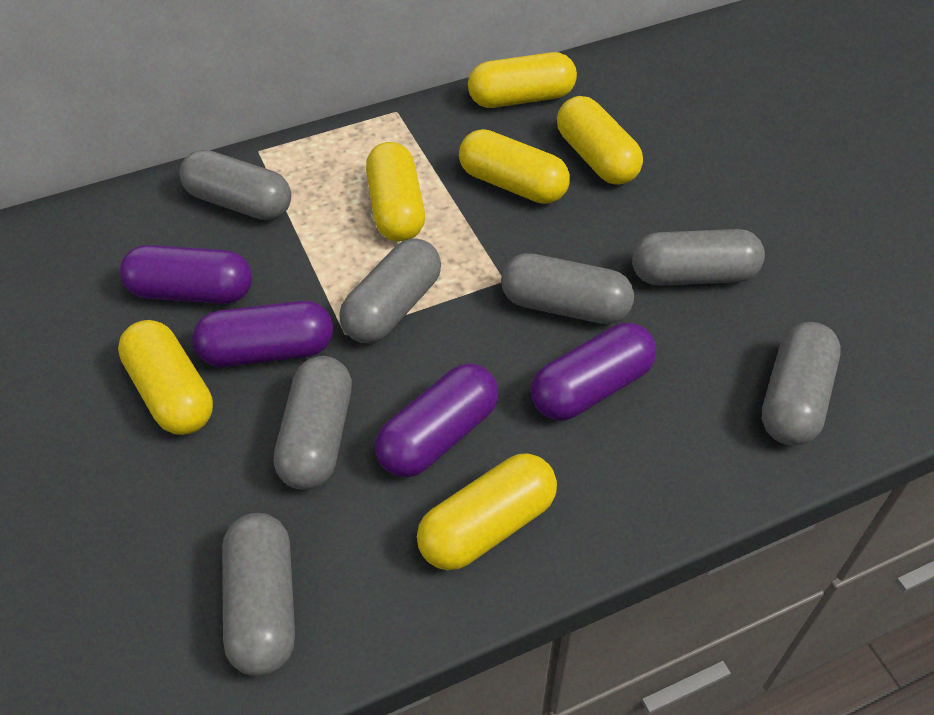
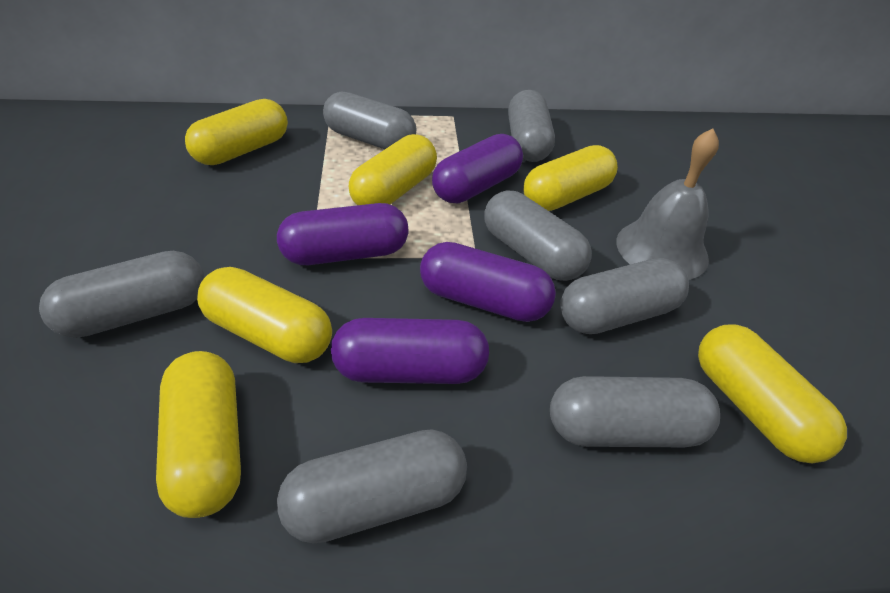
grey bell: none = 0 -> [616,128,719,280] = 1

